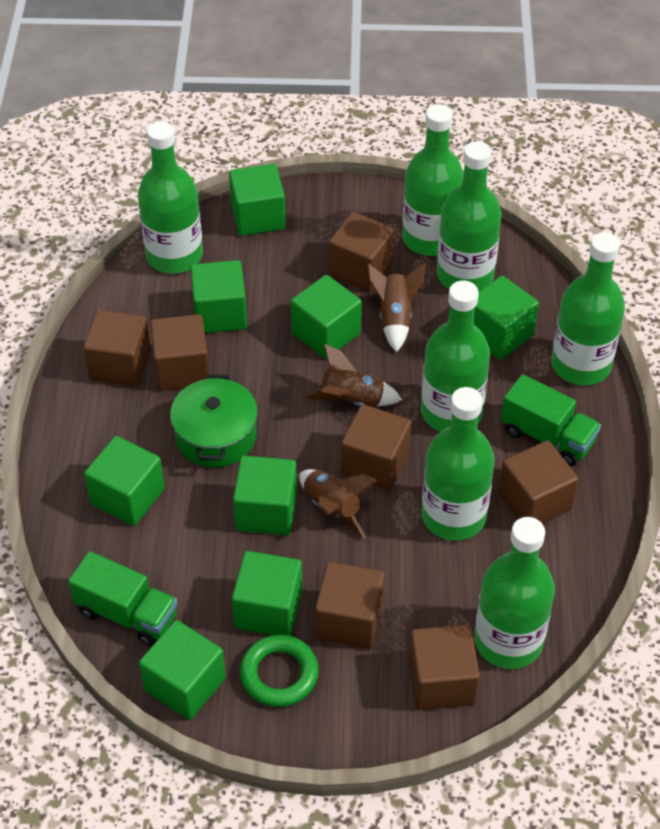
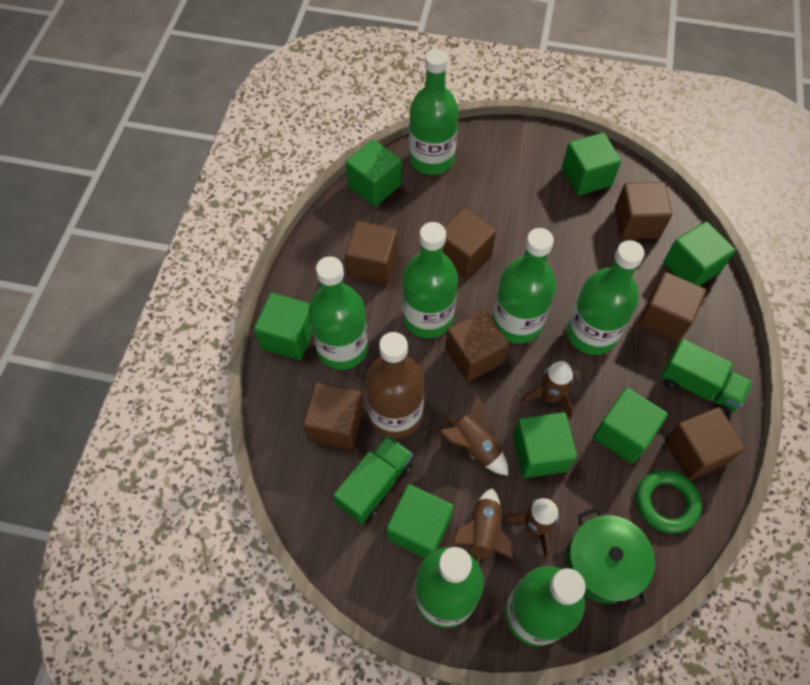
brown bottle: none = 0 -> [365,332,424,438] = 1
brown rocket: [299,469,378,539] [305,344,402,407] [367,263,425,352] = 3 -> [439,395,508,476] [452,488,512,564] [503,498,559,558] [521,361,574,419] = 4
green cube: [84,436,165,526] [139,620,226,720] [190,260,247,333] [229,164,286,236] [232,551,302,636] [233,455,297,535] [291,275,362,359] [474,276,539,360] = 8 -> [254,293,312,360] [346,139,402,207] [386,484,454,558] [513,412,577,478] [562,132,621,196] [593,388,668,464] [663,221,736,286] = 7

